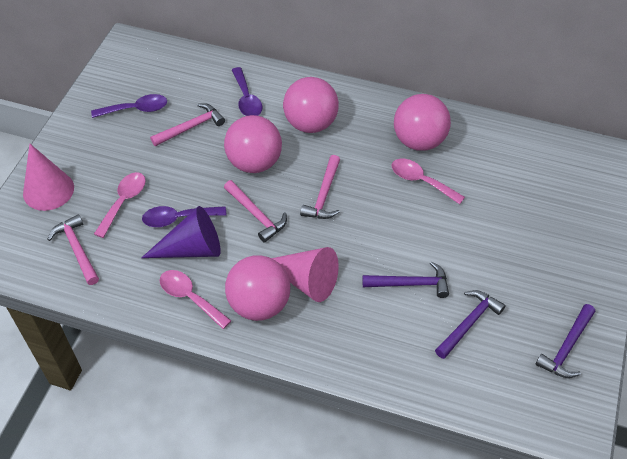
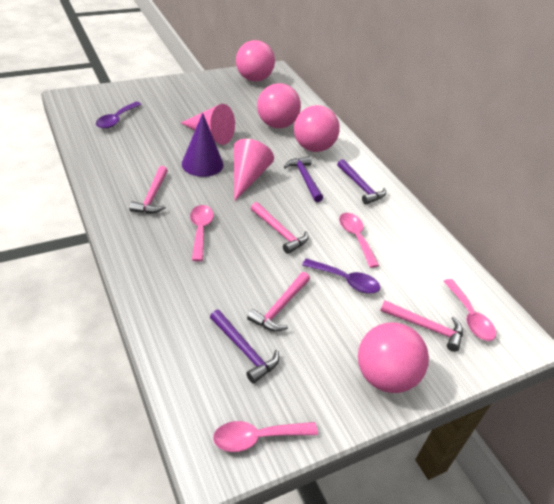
pink spoon: [94,172,146,238] [159,270,231,329] [392,159,465,204] = 3 -> [190,205,214,262] [213,421,318,452] [339,213,379,268] [443,279,496,341] = 4
purple spoon: [91,94,167,118] [142,206,226,227] [232,67,262,116] = 3 -> [96,102,142,129] [302,259,380,294] = 2

